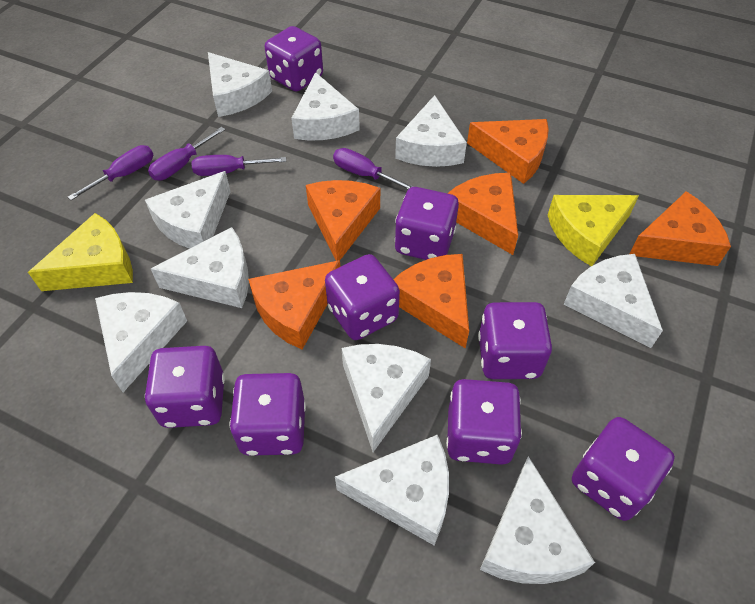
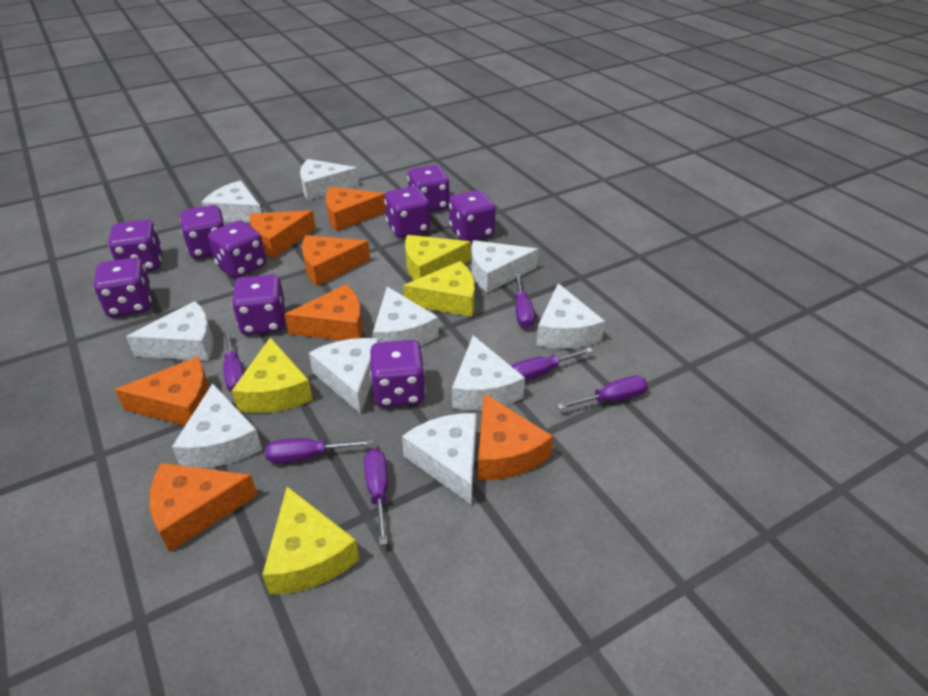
orange cheese: [248,260,340,349] [306,180,380,261] [393,254,469,349] [447,173,518,255] [467,119,549,184] [630,191,731,266] = 6 -> [115,357,209,425] [149,463,258,552] [250,210,316,258] [285,284,363,340] [302,235,370,286] [325,187,386,231] [478,393,553,480] = 7
purple dice: [145,346,225,428] [230,373,306,456] [265,26,323,92] [325,254,400,340] [395,187,459,260] [446,379,522,465] [478,302,552,379] [572,417,675,521] = 8 -> [93,258,152,317] [108,220,162,271] [180,205,225,259] [208,220,266,278] [232,275,286,335] [370,340,426,407] [384,186,430,238] [408,165,450,212] [449,190,496,241] = 9
purple screwdriver: [68,145,153,200] [148,127,225,180] [191,155,286,176] [333,148,414,190] = 4 -> [223,330,244,392] [265,438,373,463] [364,449,388,545] [511,348,593,381] [514,274,535,328] [557,376,648,410] = 6
yellow cheese: [28,213,133,291] [548,195,639,266] = 2 -> [232,337,313,413] [262,486,359,594] [403,261,475,317] [405,235,471,280] = 4

